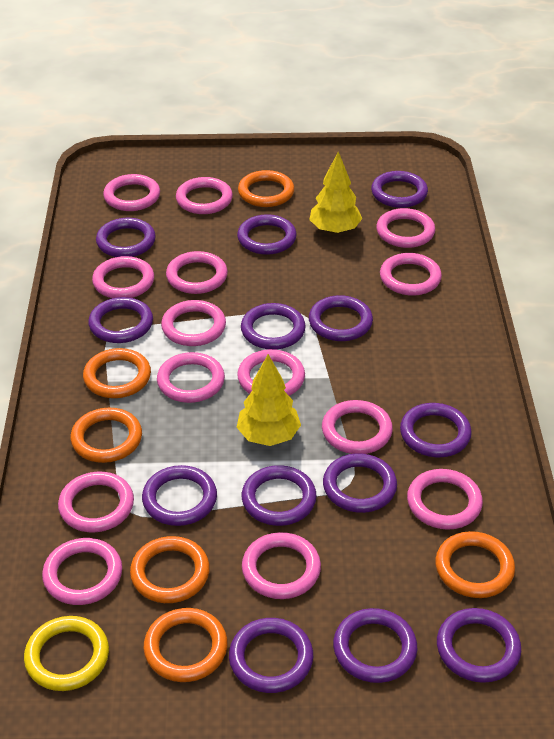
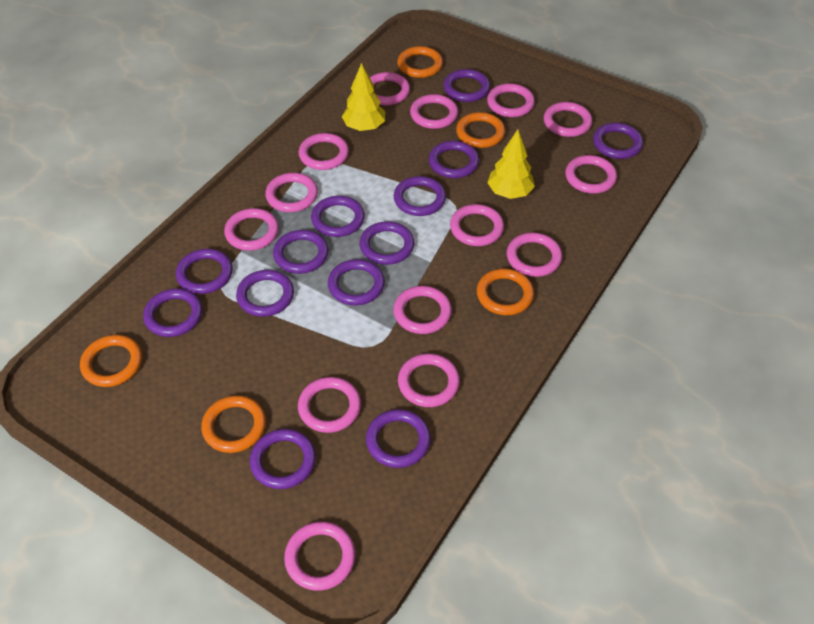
orange ring: [70,408,142,463] [83,348,151,398] [130,536,210,603] [143,608,228,682] [238,170,294,207] [435,531,515,598] = 6 -> [80,335,142,387] [201,395,266,453] [397,46,443,78] [456,112,505,148] [477,269,534,315] = 5
yellow ring: [24,616,109,691] = 1 -> none = 0

